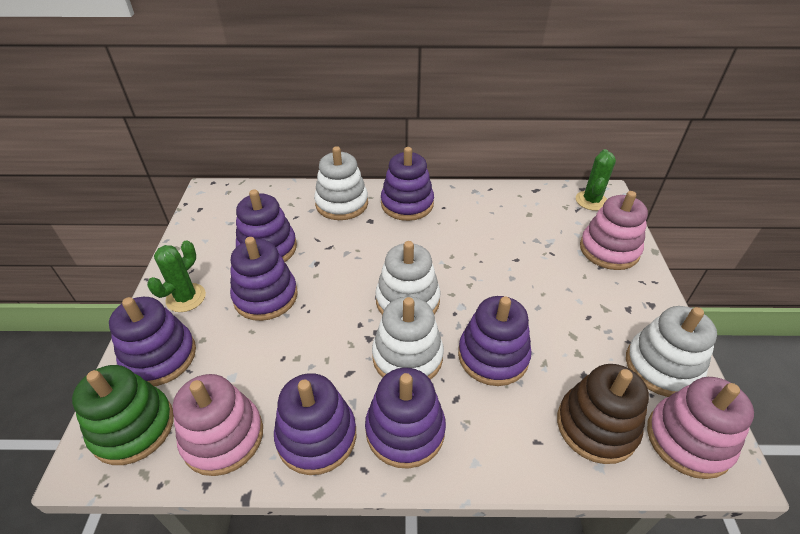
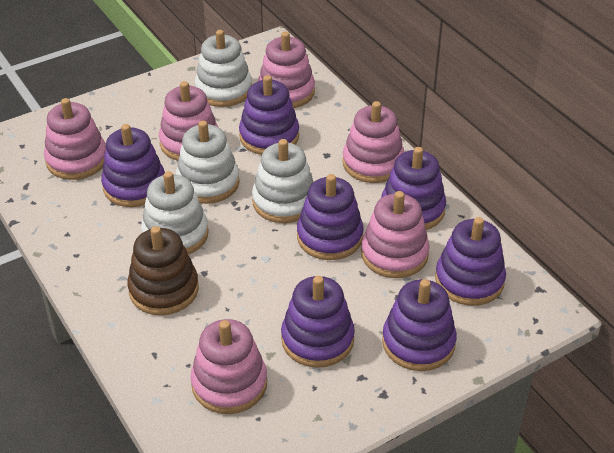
green cactus: [147,240,206,312] [576,149,616,211] = 2 -> none = 0
green stacking toy: [72,365,174,465] = 1 -> none = 0
pink stacking toy: [173,374,263,476] [580,191,648,270] [647,377,754,479] = 3 -> [44,98,106,180] [159,81,218,161] [190,319,267,414] [258,32,315,108] [342,101,404,183] [361,191,430,278] = 6

